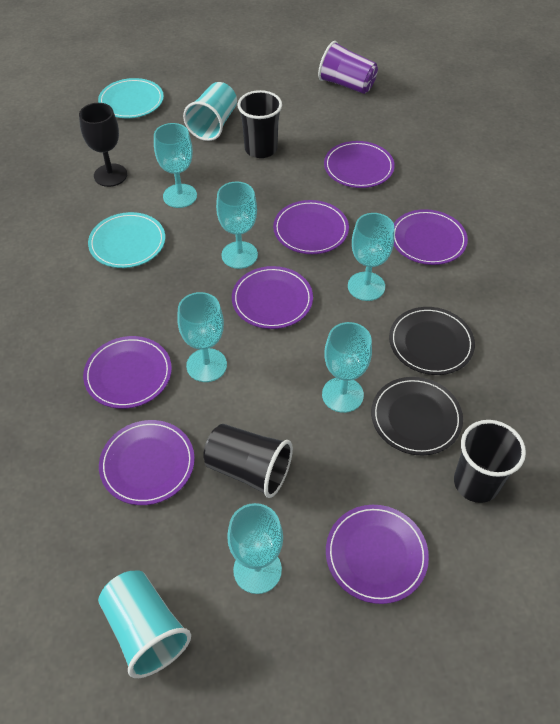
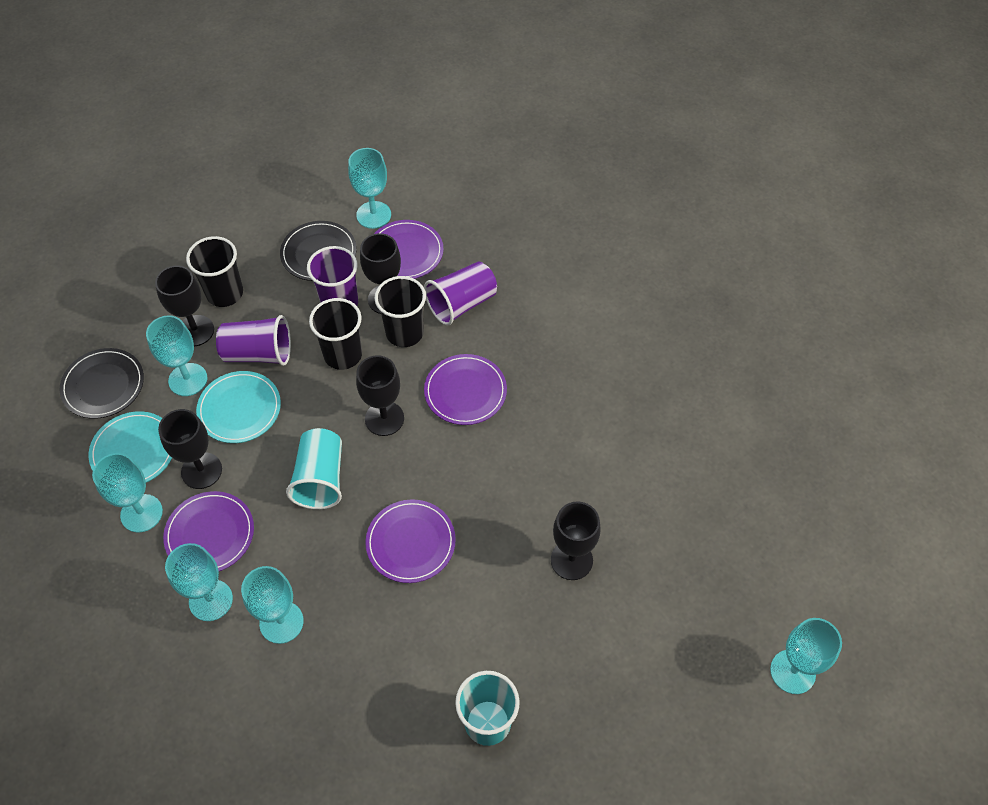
black goblet: [79,103,127,187] = 1 -> [155,266,214,346] [158,409,222,489] [356,355,404,436] [360,233,401,314] [551,502,601,580] = 5
purple cup: [318,41,378,94] = 1 -> [216,315,291,366] [307,246,358,306] [424,261,497,326] = 3
purple plate: [83,336,172,409] [99,420,195,505] [232,266,313,329] [273,200,349,254] [324,141,395,188] [326,505,429,604] [394,209,468,265] = 7 -> [163,491,254,571] [365,499,456,583] [374,220,444,279] [424,354,507,425] = 4

